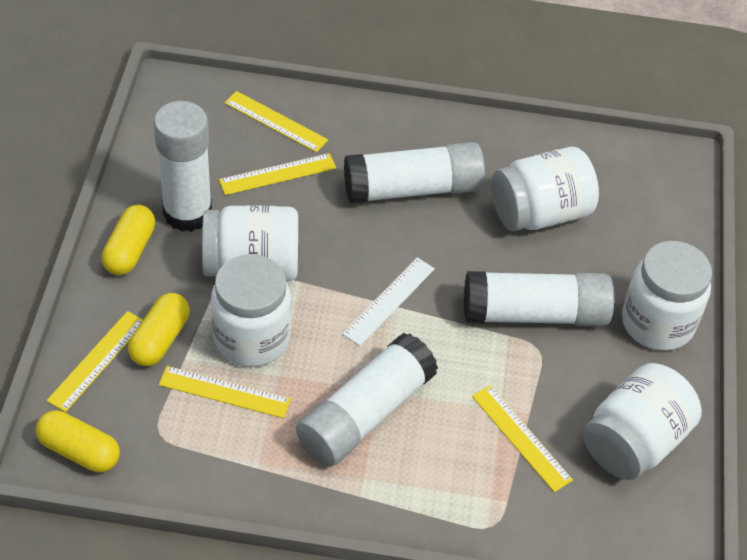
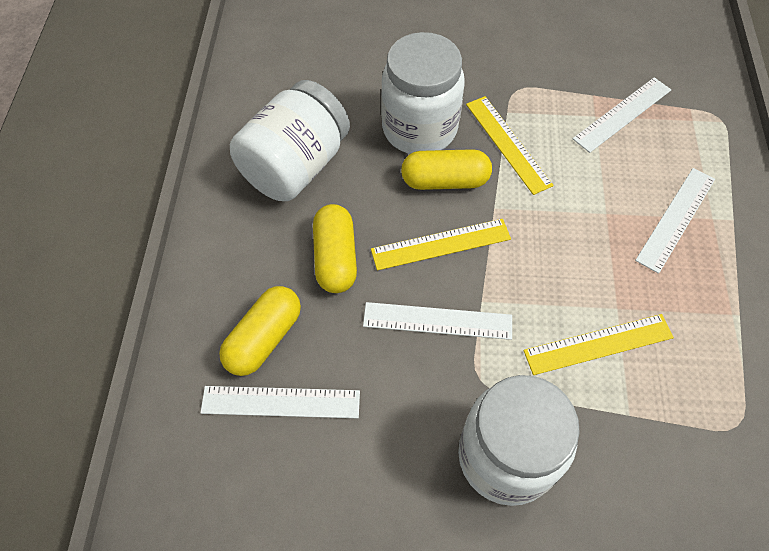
white glue stick: [153,101,212,232] [296,333,438,467] [344,142,485,204] [464,271,614,326] = 4 -> none = 0
white jar: [202,205,298,282] [211,254,291,367] [492,147,599,231] [583,363,702,480] [622,241,712,351] = 5 -> [230,80,350,201] [381,32,465,154] [458,375,580,506] = 3
white ruler: [342,257,435,346] = 1 -> [200,386,360,418] [363,302,512,340] [573,77,671,153] [635,168,715,274] = 4
yellow ruler: [46,311,143,412] [159,366,291,418] [219,153,336,195] [224,91,328,153] [472,385,573,492] = 5 -> [371,219,511,271] [466,96,554,195] [523,314,674,375] = 3

